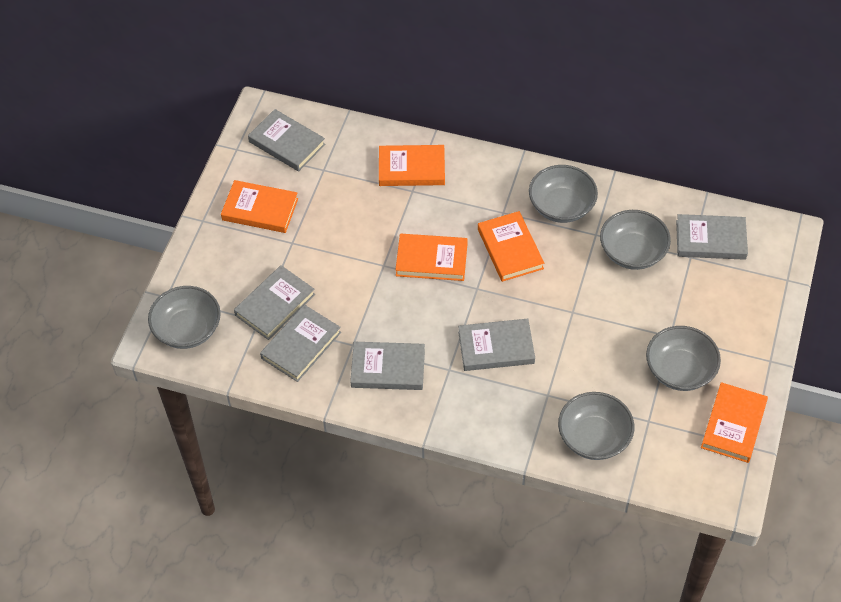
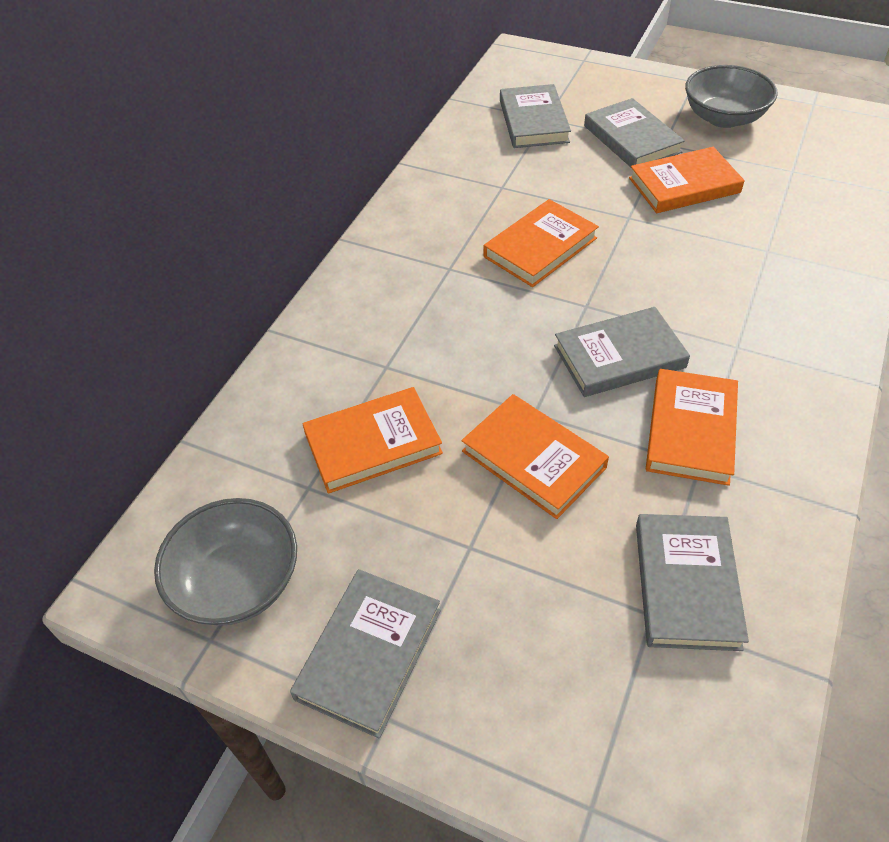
grey book: [234,265,315,340] [248,109,325,172] [260,305,341,382] [350,342,425,390] [458,319,535,371] [676,214,748,260] = 6 -> [290,569,441,739] [500,84,571,148] [554,307,690,397] [584,98,685,167] [636,514,749,651] = 5
grey bowl: [148,286,221,349] [529,165,598,223] [558,392,634,460] [600,210,671,270] [646,326,721,391] = 5 -> [154,498,297,626] [685,65,778,128] = 2

